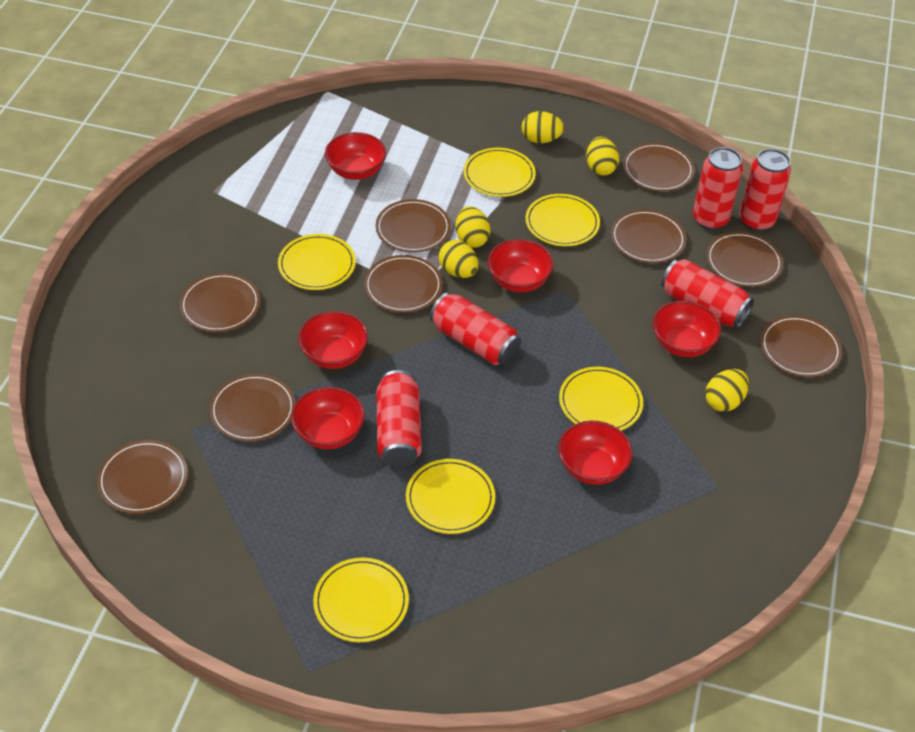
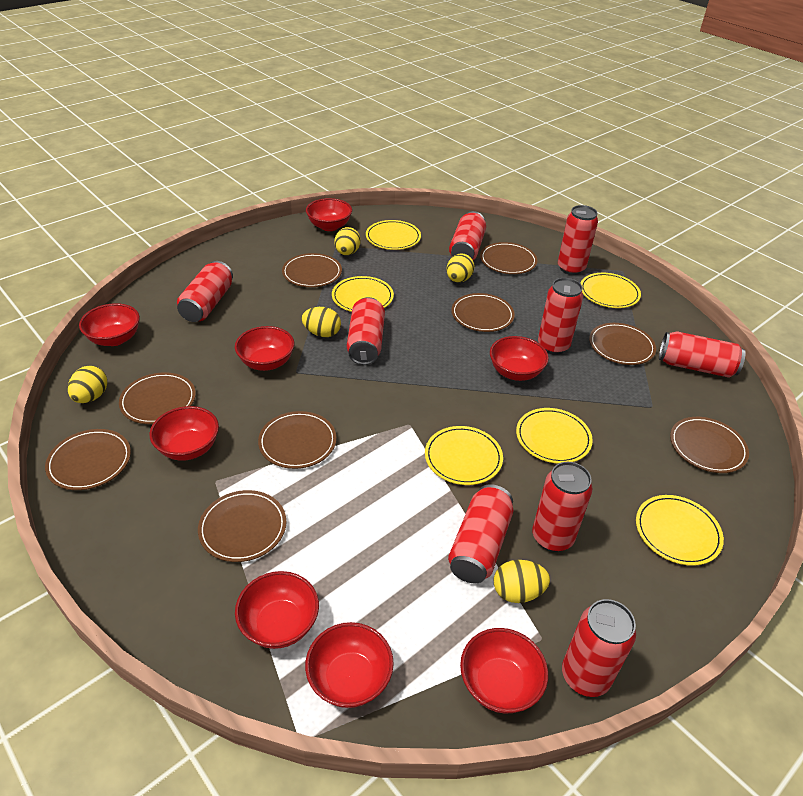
red bowl: [291,387,365,449] [298,311,368,369] [325,132,386,180] [488,239,553,292] [558,421,633,485] [653,301,721,357] = 6 -> [79,303,140,346] [149,406,219,461] [235,326,294,371] [235,571,319,649] [305,622,394,708] [306,198,352,231] [460,628,548,713] [490,336,549,381] = 8
red can: [377,370,422,468] [430,292,521,365] [661,259,754,328] [693,147,743,230] [739,149,791,232] = 5 -> [177,261,233,322] [347,297,385,365] [448,484,513,584] [449,211,486,260] [532,462,592,552] [538,278,583,355] [558,205,598,275] [562,599,636,697] [659,331,746,378] = 9

